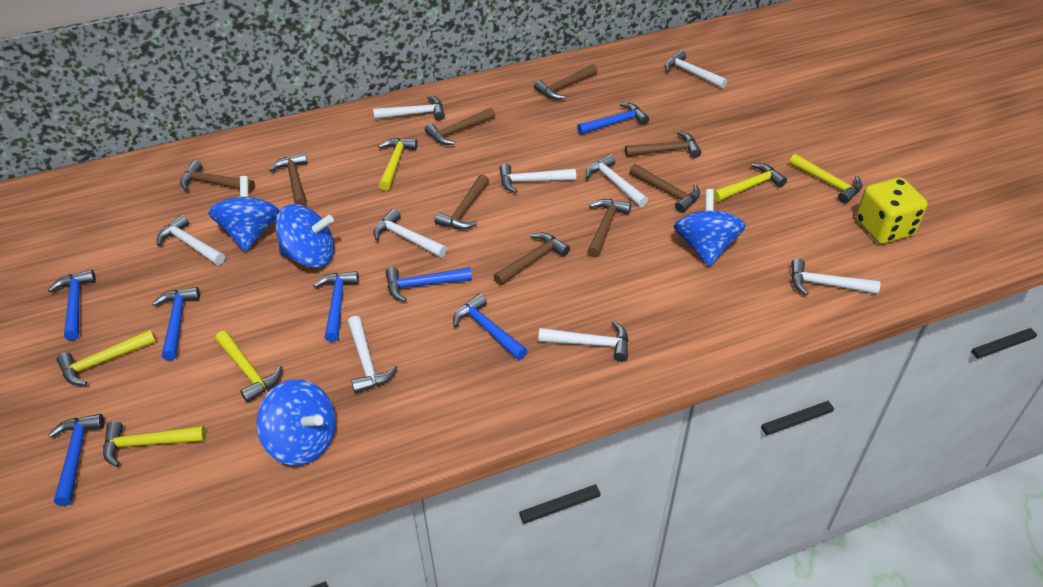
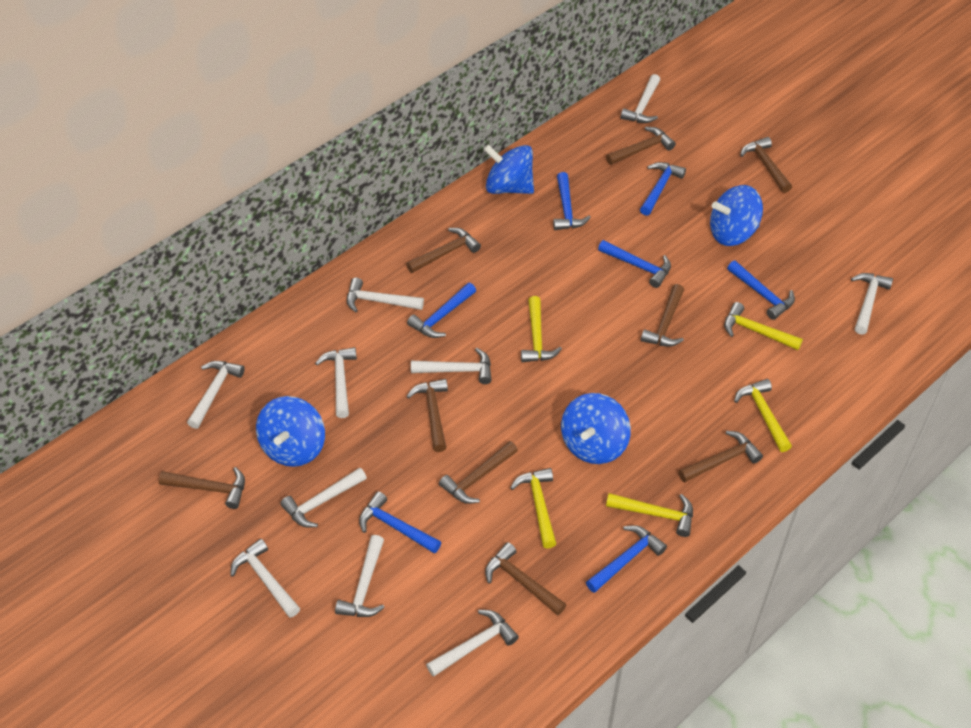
white hammer: [157,215,225,265] [347,316,397,394] [373,96,445,120] [373,209,447,257] [499,164,576,193] [538,321,629,362] [586,154,648,207] [665,50,727,89] [791,258,880,295] = 9 -> [187,361,245,429] [230,539,300,618] [280,468,367,527] [315,347,357,418] [335,535,385,617] [347,278,424,312] [411,348,491,384] [426,610,519,677] [621,74,660,123] [851,273,893,335] = 10
yellow dice: [856,177,928,244] = 1 -> none = 0
yellow hammer: [57,330,156,385] [103,421,206,467] [215,331,282,403] [378,138,417,191] [714,163,787,202] [789,154,863,204] = 6 -> [510,468,556,548] [521,296,562,362] [606,493,693,537] [724,302,803,350] [734,379,792,452] = 5

